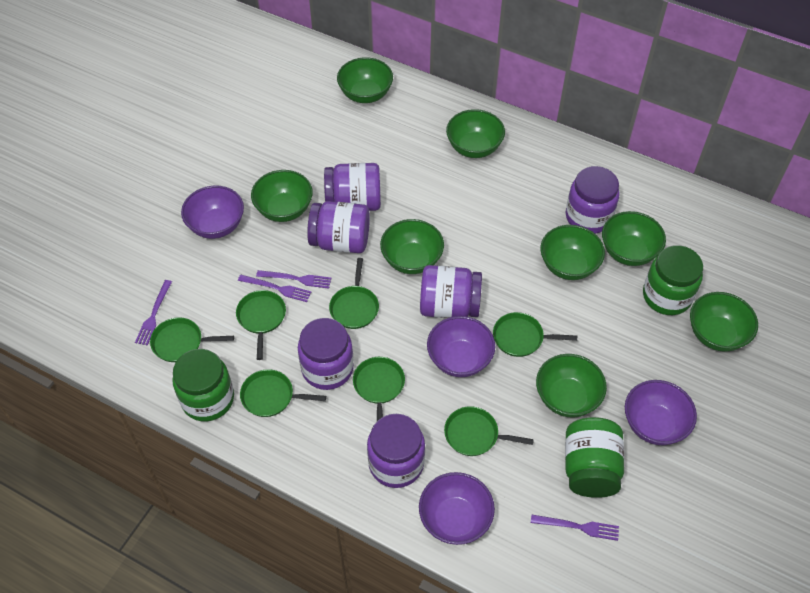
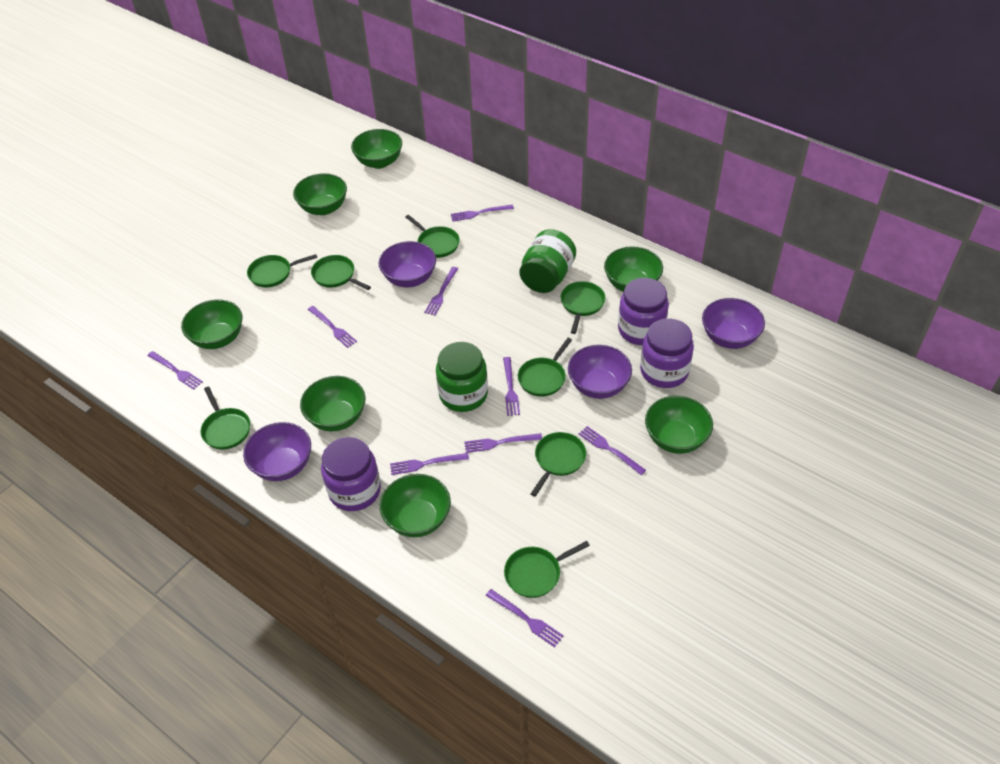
green bowl: [251,170,313,222] [337,57,393,103] [380,219,444,274] [446,109,505,158] [536,354,607,418] [541,225,605,280] [602,211,666,266] [690,292,758,352] = 8 -> [181,300,242,349] [293,173,347,215] [300,376,366,431] [351,129,402,169] [380,474,451,537] [604,246,663,292] [645,396,713,454] = 7
green jar: [172,349,234,421] [565,417,624,498] [643,245,703,315] = 3 -> [436,342,488,412] [520,229,576,293] = 2
green pan: [150,317,234,362] [236,290,286,360] [240,369,326,417] [329,258,379,329] [353,357,405,421] [444,406,534,456] [493,312,577,357] = 7 -> [200,386,250,450] [247,254,317,287] [311,255,371,290] [406,215,460,258] [504,541,590,598] [518,338,572,397] [531,432,586,497] [560,281,605,334] = 8
purple fork: [135,280,172,346] [238,275,311,302] [256,270,331,289] [531,514,619,541] = 4 -> [147,351,203,390] [308,306,357,348] [390,453,469,475] [424,267,458,316] [451,205,514,221] [464,433,542,453] [486,589,564,647] [503,357,520,416] [579,426,646,475] = 9
purple jar: [298,318,354,390] [307,201,370,253] [324,163,381,211] [367,414,425,488] [420,265,482,318] [566,166,619,234] = 6 -> [321,437,381,511] [618,278,669,345] [640,318,694,388] = 3

